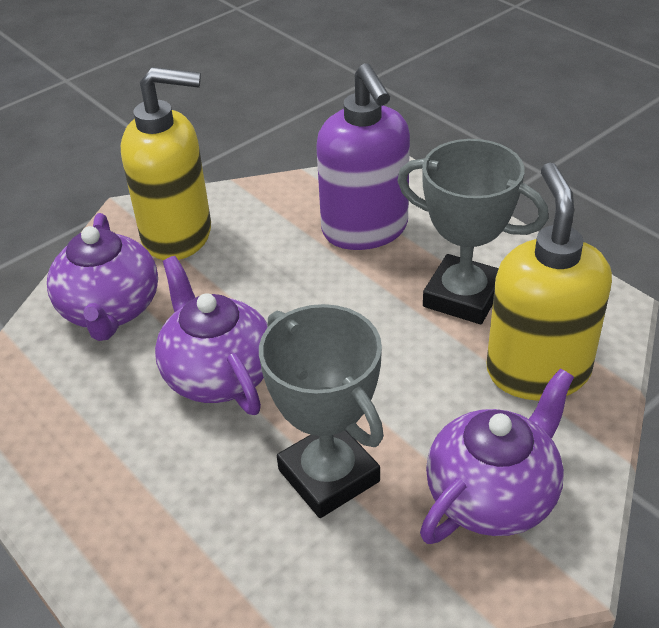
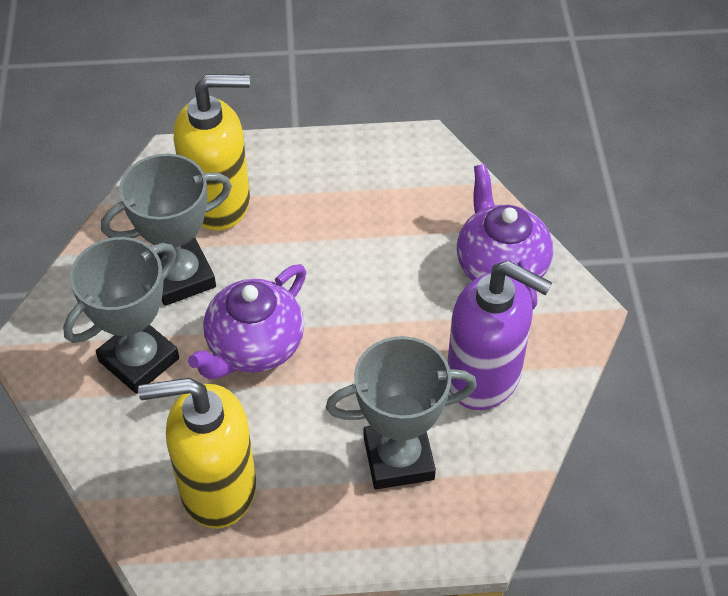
grey trophy: [259,304,384,518] [397,139,549,324] = 2 -> [63,237,179,394] [101,154,232,306] [326,336,477,489] = 3
purple teapot: [47,213,158,341] [155,256,268,415] [420,368,574,544] = 3 -> [188,264,306,379] [457,164,553,310] = 2

